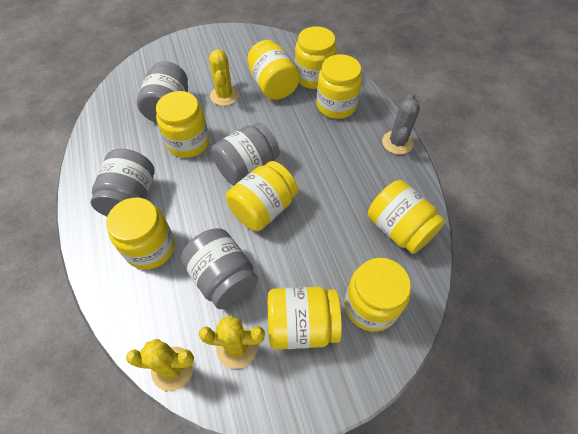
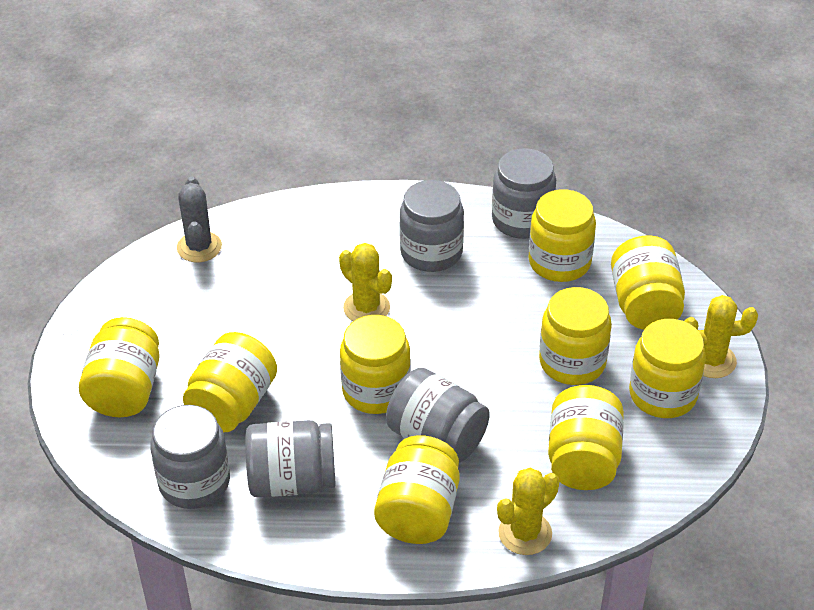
grey jar: [91,149,155,217] [137,61,188,123] [181,228,258,309] [211,123,280,186] = 4 -> [150,405,230,509] [245,420,336,497] [386,368,490,462] [399,180,464,272] [492,148,556,239] = 5

